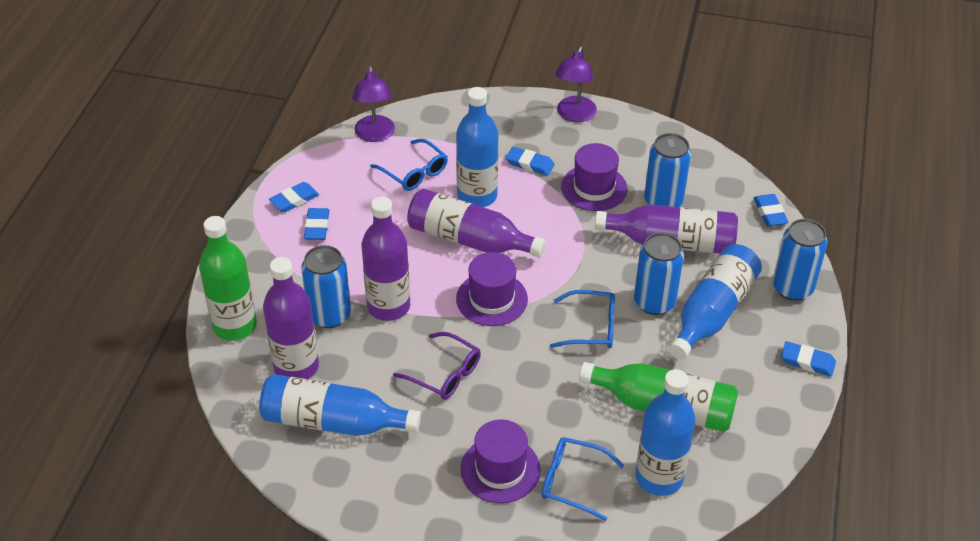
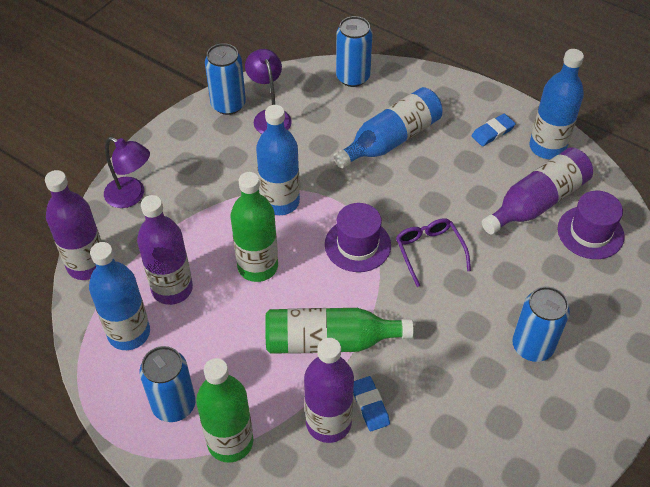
blue eraser: [269,182,319,212] [304,208,330,240] [506,147,555,176] [754,194,789,226] [781,341,836,377] = 5 -> [353,376,390,432] [471,114,516,146] = 2
blue glasses: [370,139,448,191] [542,437,624,521] [550,290,615,348] = 3 -> none = 0
green bottle: [199,216,257,341] [579,362,738,432] = 2 -> [196,358,253,463] [231,172,278,282] [265,308,413,354] = 3
purple hat: [456,252,528,326] [461,419,541,503] [561,143,628,211] = 3 -> [325,203,391,272] [558,191,624,259] = 2

